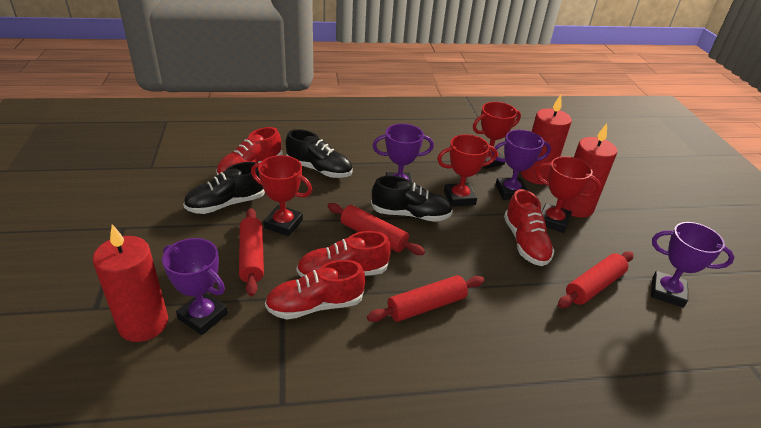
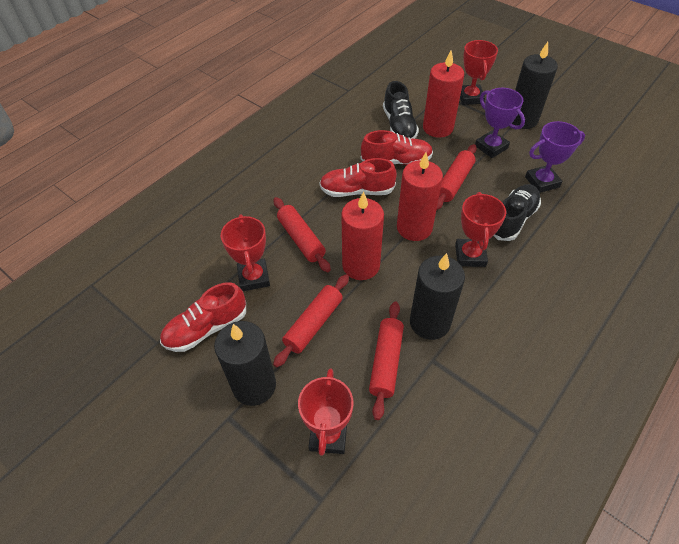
black candle: none = 0 -> [214,321,276,406] [410,253,465,340] [512,42,558,129] = 3
black shoe: [183,162,265,214] [286,129,353,178] [371,176,453,222] = 3 -> [383,81,419,139] [494,184,541,241] = 2
purple trophy: [162,238,228,335] [373,124,434,183] [492,130,551,200] [651,222,735,308] = 4 -> [475,88,525,158] [525,121,585,193] = 2
red shoe: [216,127,282,175] [265,260,365,319] [296,231,391,277] [504,189,555,266] = 4 -> [160,282,246,352] [319,158,397,197] [361,130,433,165] = 3

